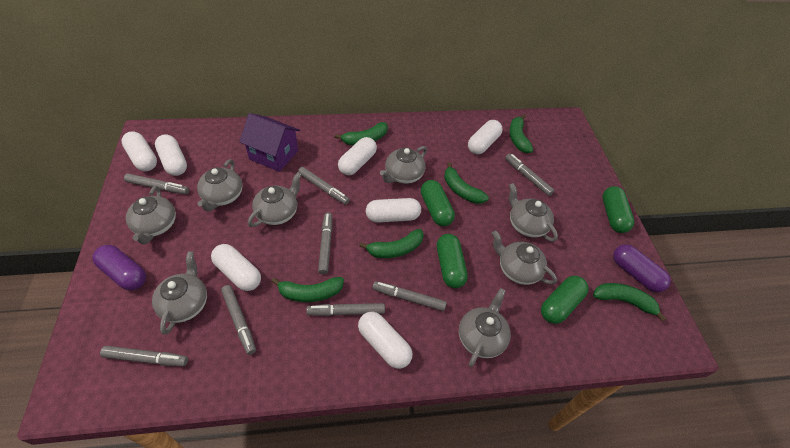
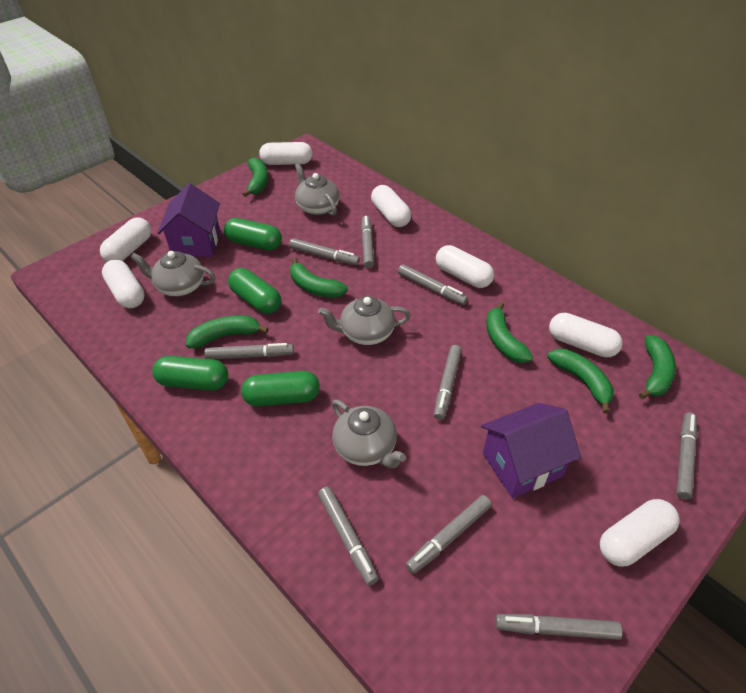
grey marker: [100,346,188,366] [124,173,189,194] [221,285,256,355] [298,167,350,205] [306,303,385,316] [318,212,332,274] [372,281,447,311] [505,154,554,196] = 8 -> [204,343,294,359] [289,238,360,265] [318,486,379,586] [361,216,374,268] [398,264,468,305] [406,495,492,574] [434,345,462,420] [495,614,622,640] [676,412,697,499] = 9
grey teapot: [126,186,176,244] [152,251,207,335] [197,159,242,212] [248,172,302,227] [380,146,427,184] [459,288,511,367] [492,230,557,285] [509,183,558,242] = 8 -> [131,251,215,297] [295,163,340,216] [318,296,411,345] [332,400,406,468] = 4
purple capsule: [93,245,146,290] [613,244,671,292] = 2 -> none = 0
purple house: [239,113,300,172] = 1 -> [158,183,220,257] [481,403,581,498] = 2

